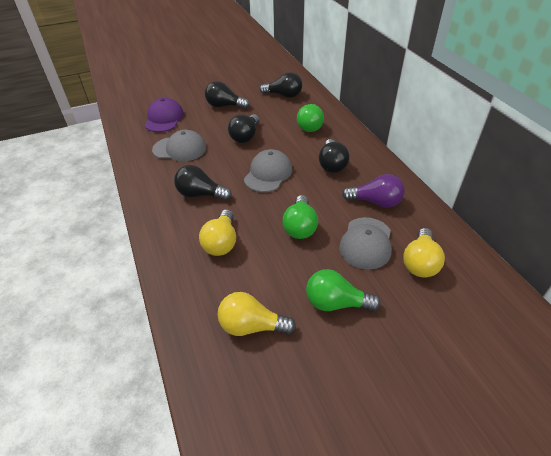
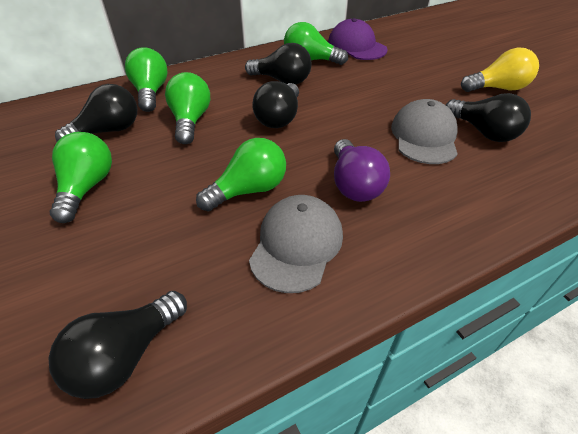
green light bulb: [282,195,318,239] [297,104,324,132] [306,269,381,311] = 3 -> [50,132,112,223] [125,47,168,112] [165,72,210,144] [196,138,286,211] [284,22,348,65] = 5
grey cap: [152,130,206,161] [244,149,292,192] [339,217,392,270] = 3 -> [249,195,343,293] [391,99,458,164] = 2
yellow light bulb: [199,209,236,256] [217,292,296,336] [403,228,445,278] = 3 -> [461,48,539,92] = 1

